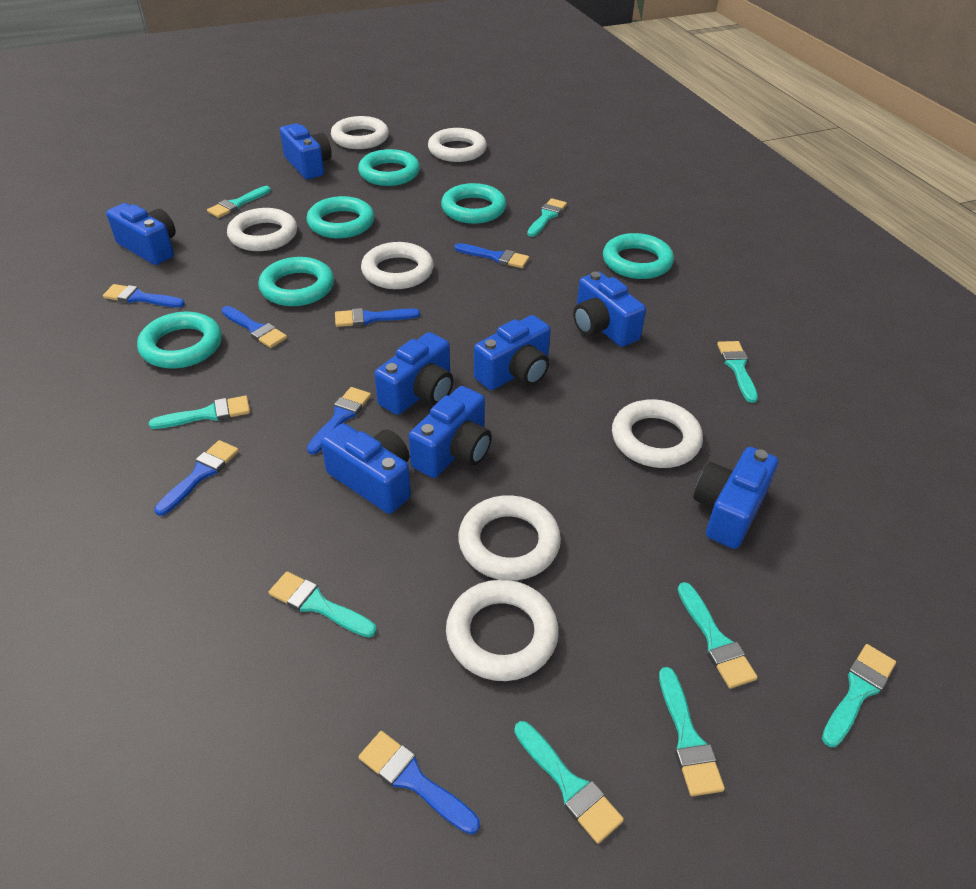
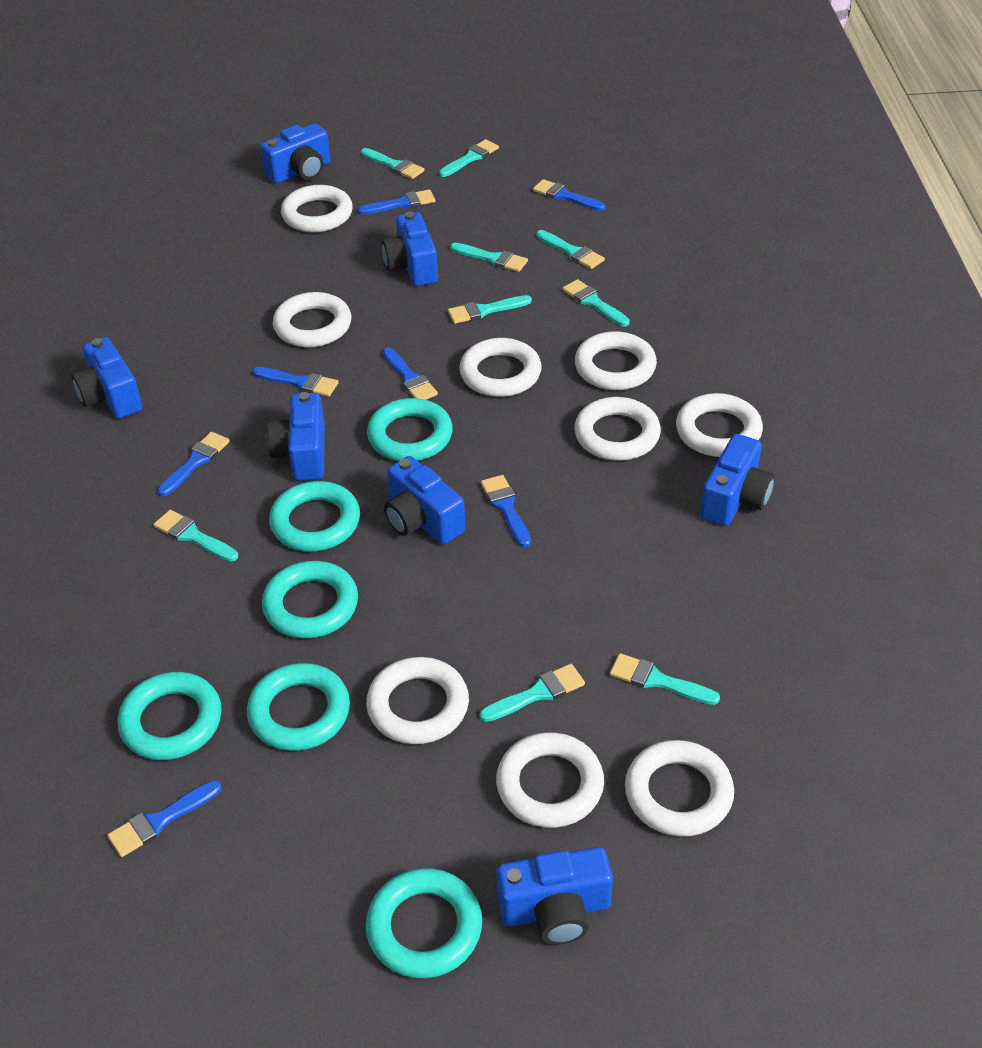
blue camera: [106,203,176,265] [280,123,332,179] [321,423,411,514] [374,332,454,415] [409,386,492,478] [474,315,551,390] [573,272,646,347] [693,447,778,549] = 8 -> [72,337,142,419] [260,123,331,183] [266,392,325,481] [382,212,438,286] [384,456,465,544] [496,847,613,945] [700,434,775,526] = 7
white ring: [227,208,297,251] [331,116,389,149] [361,242,434,289] [428,128,487,162] [446,580,559,681] [458,495,561,581] [612,399,703,468] = 7 -> [273,292,351,347] [281,185,353,232] [366,657,469,744] [459,338,542,397] [496,732,604,828] [574,397,661,461] [575,332,657,390] [625,740,734,837] [676,393,763,457] = 9

